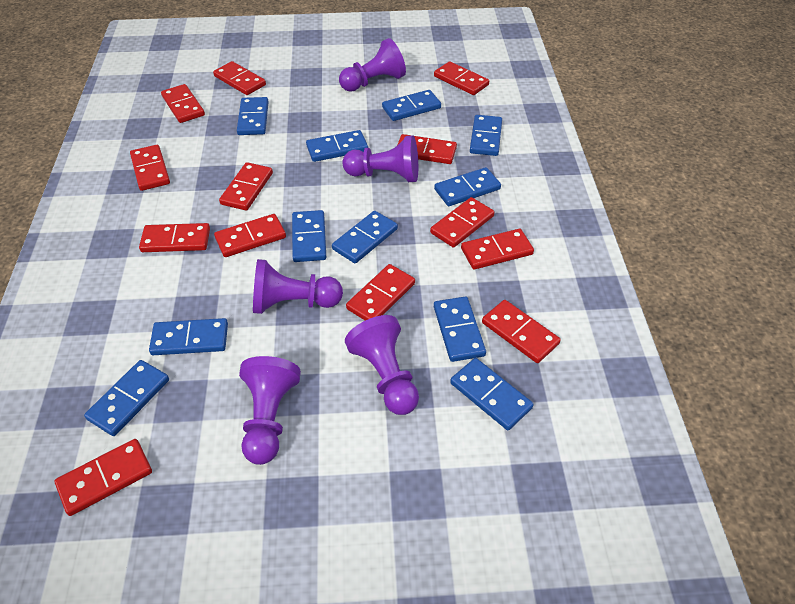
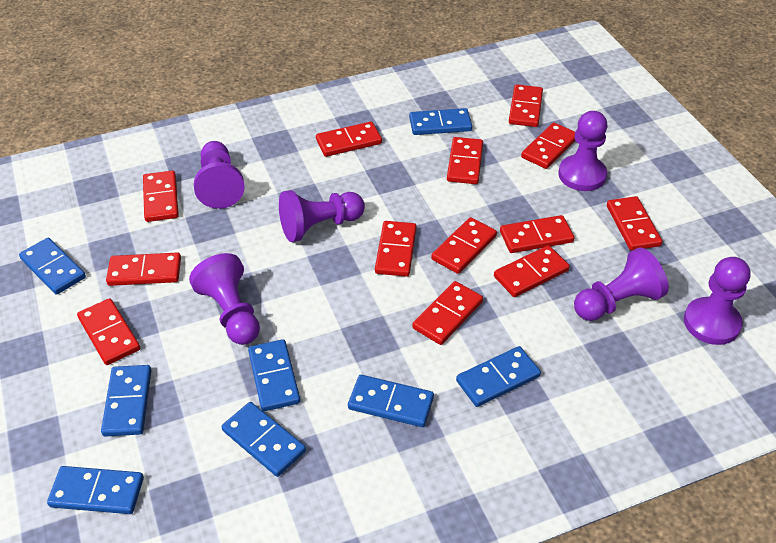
blue domino: [84,360,169,436] [149,318,228,355] [237,97,268,135] [292,210,326,262] [306,130,368,162] [332,211,398,263] [382,90,441,121] [434,167,501,206] [434,297,486,362] [450,358,534,430] [470,115,502,156] = 11 -> [19,238,86,295] [47,466,144,514] [101,365,151,437] [222,402,306,477] [248,339,300,411] [348,375,434,427] [409,108,472,135] [456,346,541,407] = 8
purple pawn: [239,356,301,465] [253,259,343,314] [339,38,406,92] [342,135,418,182] [345,315,419,415] = 5 -> [189,253,260,345] [194,141,245,209] [279,190,365,242] [558,111,607,191] [574,247,669,321] [684,257,751,345] = 6

